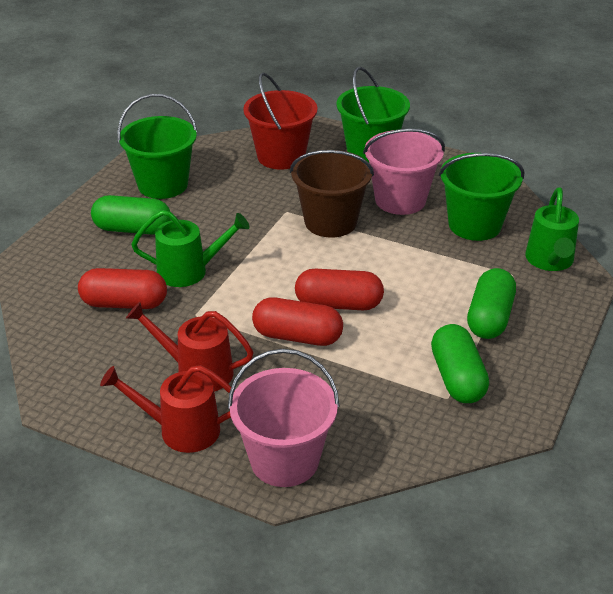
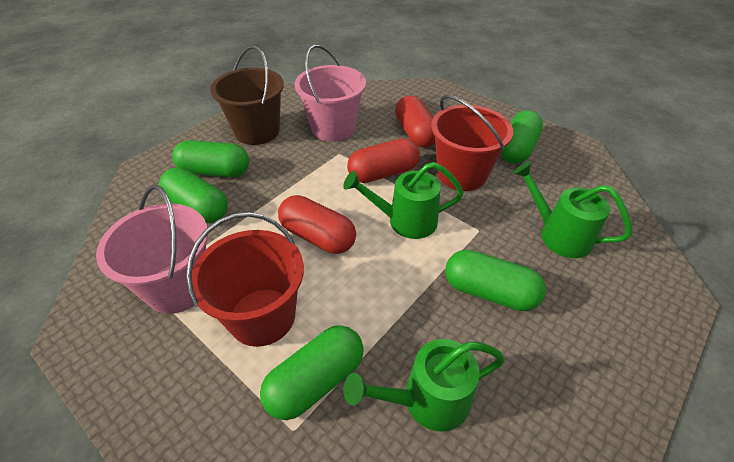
green bucket: [117,94,197,199] [336,67,410,162] [439,153,524,241] = 3 -> none = 0
green capsule: [91,195,171,235] [431,324,489,403] [467,268,516,339] = 3 -> [159,168,228,223] [172,140,249,177] [260,325,364,420] [445,250,546,311] [501,110,543,164] = 5
green watering can: [131,210,250,287] [525,187,579,271] = 2 -> [343,162,464,239] [343,339,505,431] [513,161,632,258] = 3
red bucket: [243,72,318,170] = 1 -> [186,212,304,347] [431,95,513,191] = 2
red watering can: [100,365,231,453] [126,302,254,392] = 2 -> none = 0

